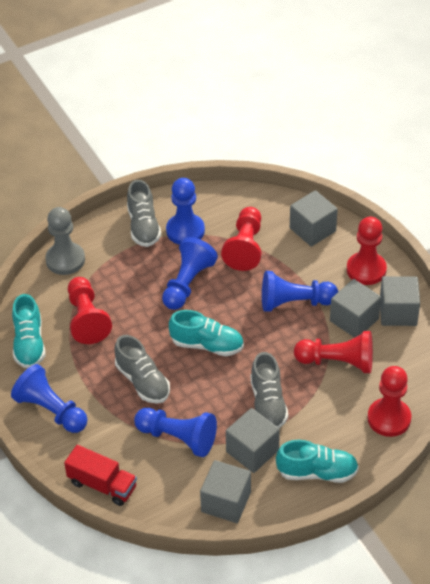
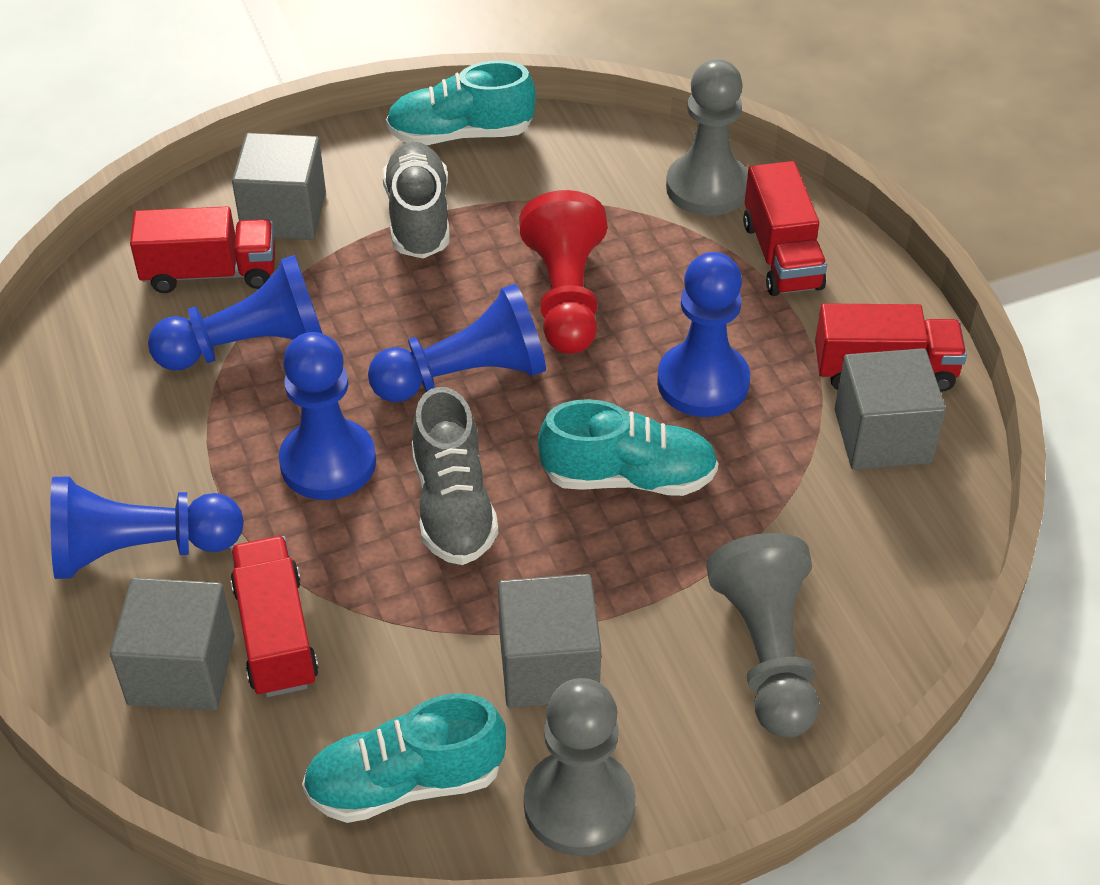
grey cube: [200,460,251,523] [226,408,280,473] [290,190,338,247] [330,279,381,338] [380,276,420,326] = 5 -> [110,578,235,711] [232,133,326,240] [498,574,601,708] [834,348,946,470] = 4
grey pawn: [45,207,85,275] = 1 -> [524,678,636,856] [666,59,748,216] [706,533,819,738] = 3
grey shoe: [115,335,170,404] [127,180,161,247] [250,352,288,428] = 3 -> [383,142,450,258] [412,387,498,565] = 2
red pawn: [68,277,112,344] [221,207,261,271] [294,331,373,373] [347,217,387,285] [368,366,411,437] = 5 -> [519,190,607,354] = 1
red truck: [64,445,137,506] = 1 -> [130,206,275,293] [230,536,319,697] [743,161,827,296] [815,303,967,392] = 4

